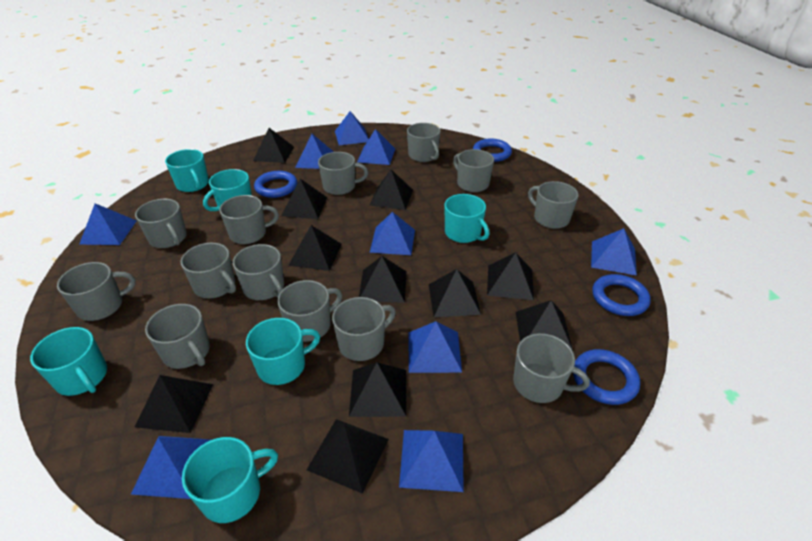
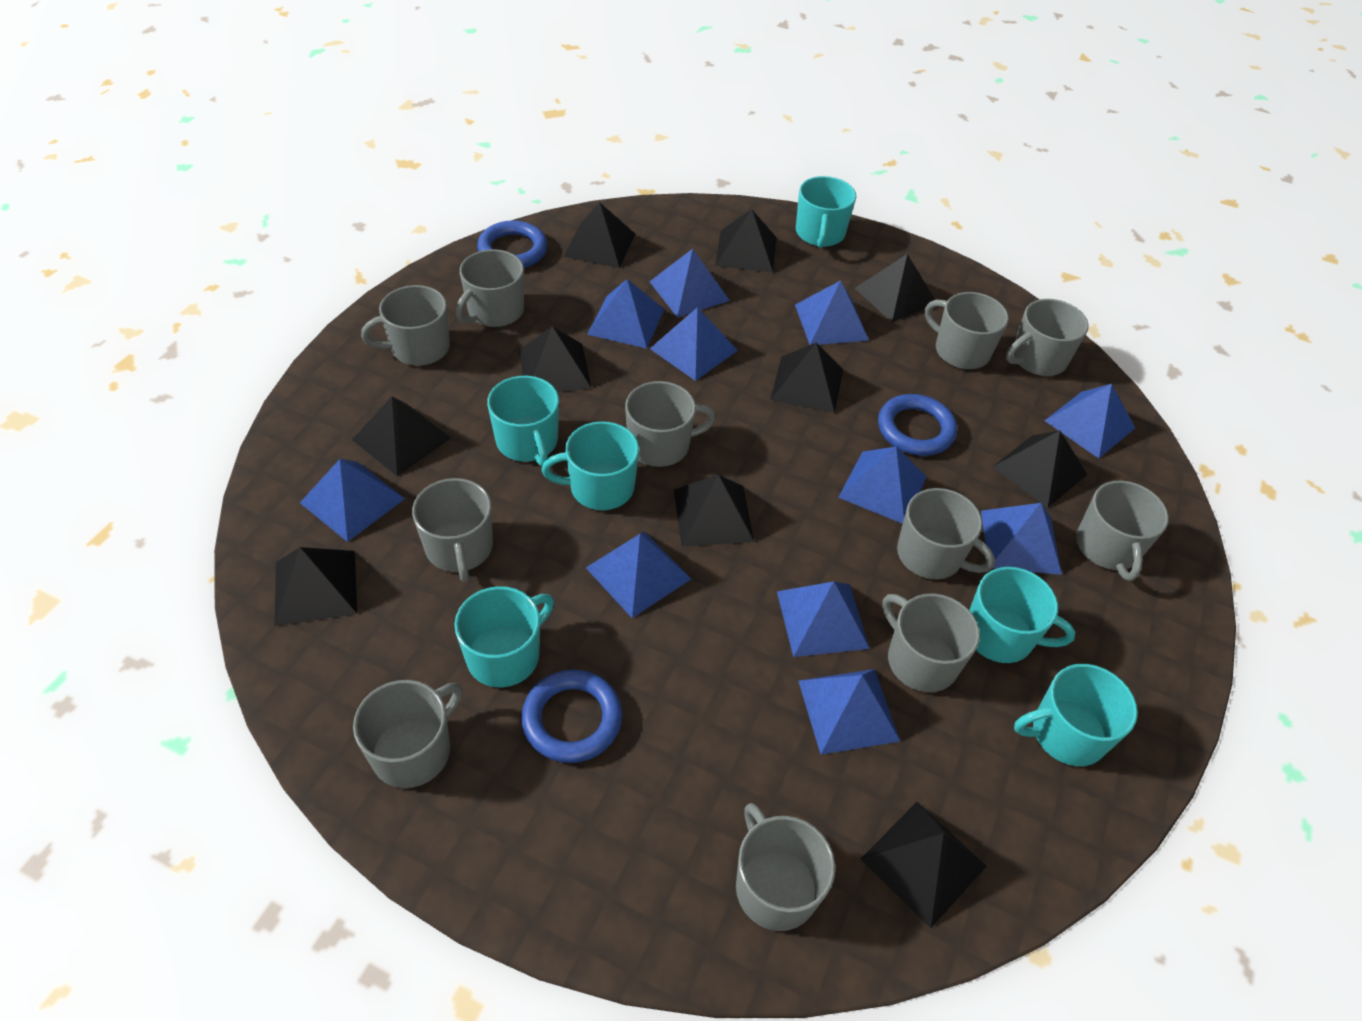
black pyramid: [135,375,213,433] [253,128,294,163] [281,179,327,219] [288,225,342,271] [307,419,389,494] [349,362,406,417] [359,256,407,303] [369,170,413,210] [429,269,481,317] [487,252,534,300] [516,300,573,351] = 11 -> [274,547,357,626] [352,396,451,476] [519,326,591,392] [564,202,635,268] [674,475,754,547] [715,209,776,273] [770,343,843,413] [855,254,935,322] [861,802,987,928] [993,430,1087,508] = 10
blue pyramid: [79,203,136,245] [131,436,211,499] [295,134,334,169] [335,111,369,145] [357,129,395,165] [370,212,415,255] [399,430,464,492] [408,321,462,373] [591,228,637,276] = 9 -> [300,459,405,542] [586,531,691,618] [587,279,665,349] [649,249,730,318] [650,307,738,381] [777,582,870,657] [795,280,869,345] [798,669,901,755] [838,447,926,524] [981,503,1062,575] [1044,384,1135,458] = 11
blue ring: [254,171,298,198] [473,139,512,162] [573,349,640,405] [592,274,651,316] = 4 -> [477,220,548,268] [521,669,622,763] [878,394,957,456] = 3
grey mug: [57,262,136,321] [135,199,187,248] [145,304,210,369] [181,243,236,298] [219,195,279,244] [233,244,284,300] [277,280,342,342] [318,152,368,195] [332,297,396,361] [407,123,441,162] [453,149,494,192] [513,333,590,403] [528,181,579,229] = 13 -> [353,680,463,788] [361,285,450,366] [412,478,493,582] [455,249,524,327] [625,381,716,467] [736,803,835,931] [882,593,980,692] [897,488,995,579] [925,292,1009,369] [1006,299,1089,376] [1076,481,1169,581] = 11

